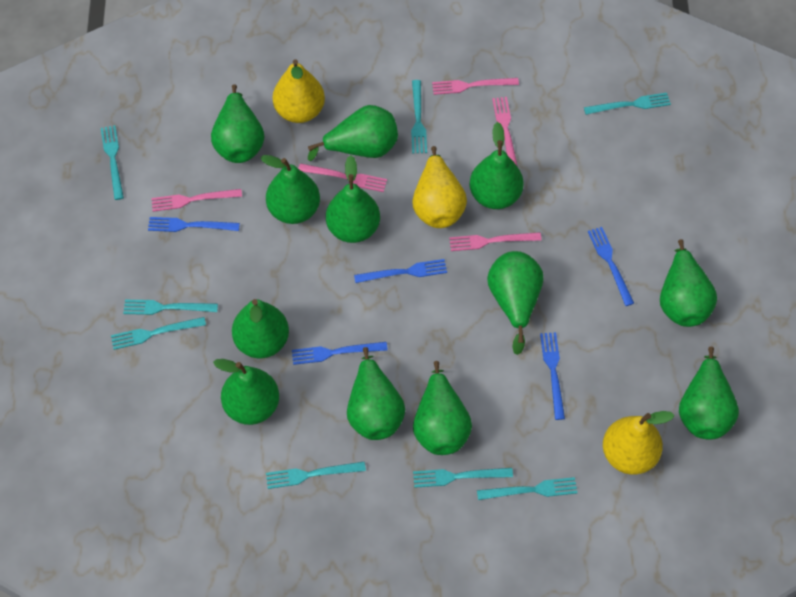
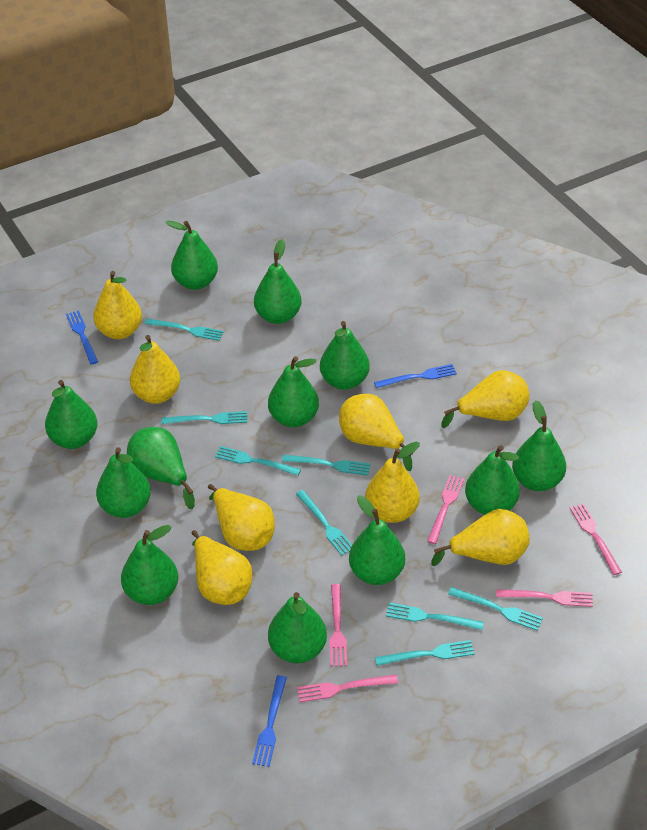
blue fork: [148,217,240,232] [292,342,388,365] [354,259,447,283] [540,332,565,420] [588,227,634,306] = 5 -> [66,310,98,364] [252,675,287,767] [374,364,457,388] = 3
yellow pear: [272,59,325,123] [412,146,467,228] [603,411,675,475] = 3 -> [93,271,142,339] [130,335,180,404] [192,530,253,605] [208,484,275,551] [339,394,413,471] [365,442,420,523] [431,509,529,566] [441,370,530,428] = 8

